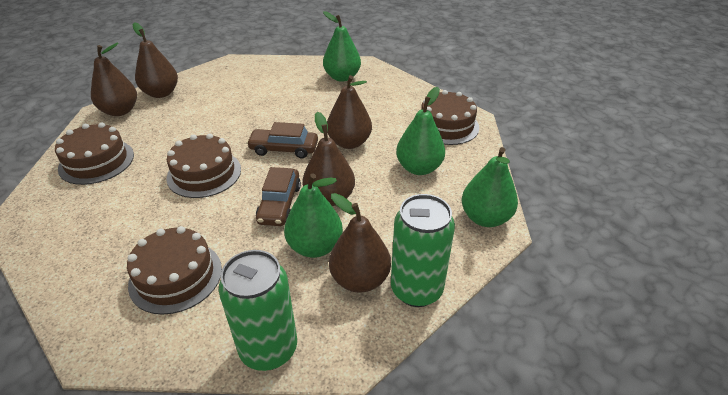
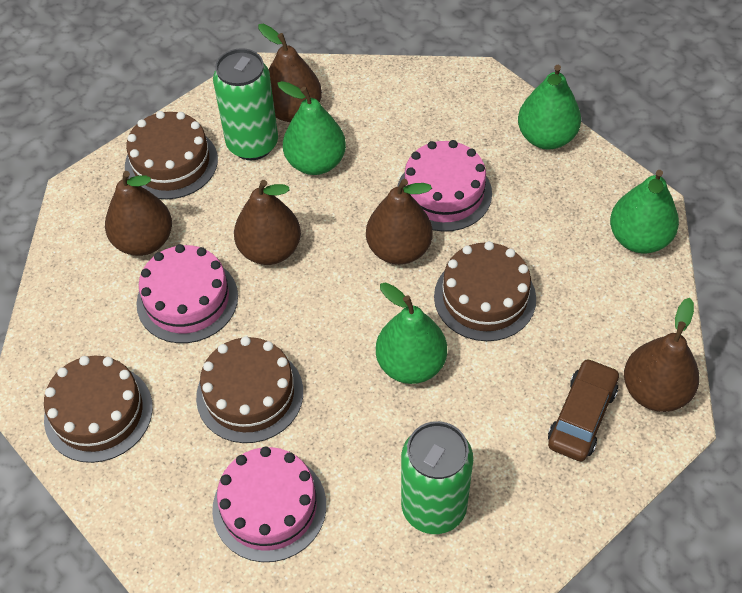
brown car: [247,122,318,159] [256,167,301,226] = 2 -> [548,358,619,461] = 1
pink cake: none = 0 -> [136,244,238,343] [212,446,326,562] [397,140,492,232] = 3

